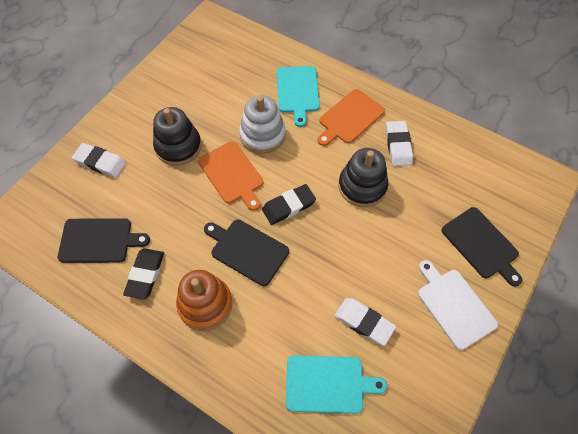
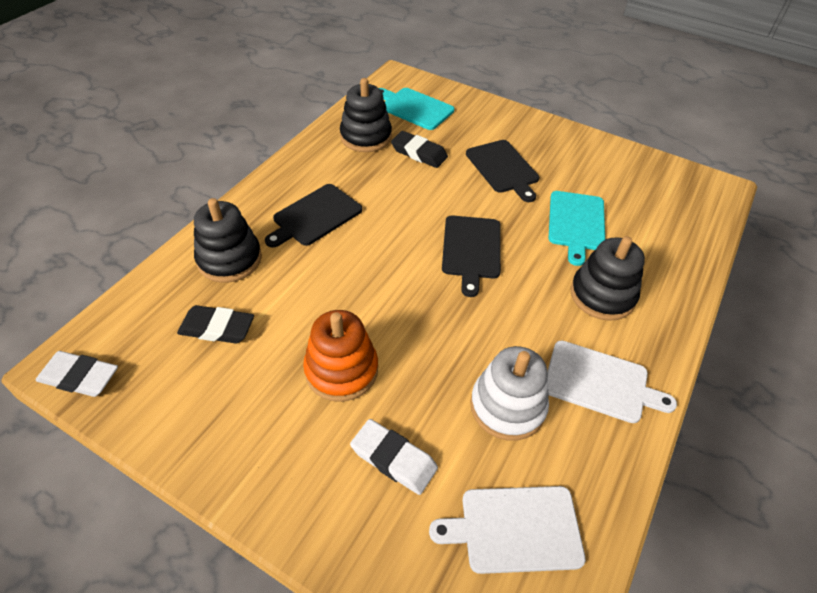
black stacking toy: [153,107,201,166] [338,148,388,207] = 2 -> [194,198,262,283] [340,78,392,152] [570,236,645,321] = 3
orange cutting board: [198,141,263,211] [318,89,385,146] = 2 -> none = 0
white cutting board: [418,260,498,350] = 1 -> [429,486,586,574] [547,340,677,423] = 2
white eraser: [72,143,126,178] [334,298,396,346] [386,121,413,166] = 3 -> [36,351,118,397] [350,419,438,495] = 2

